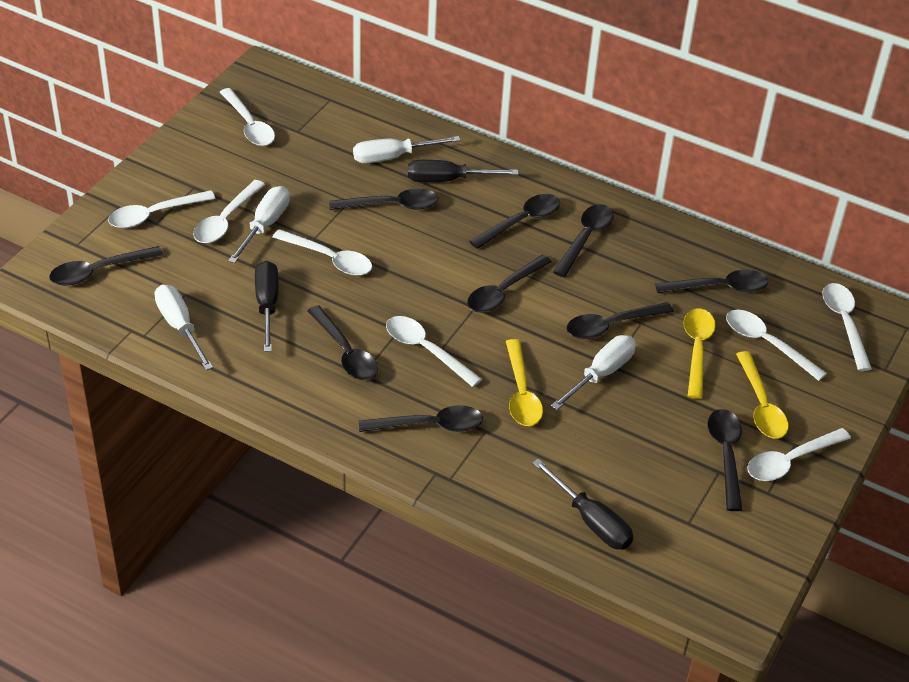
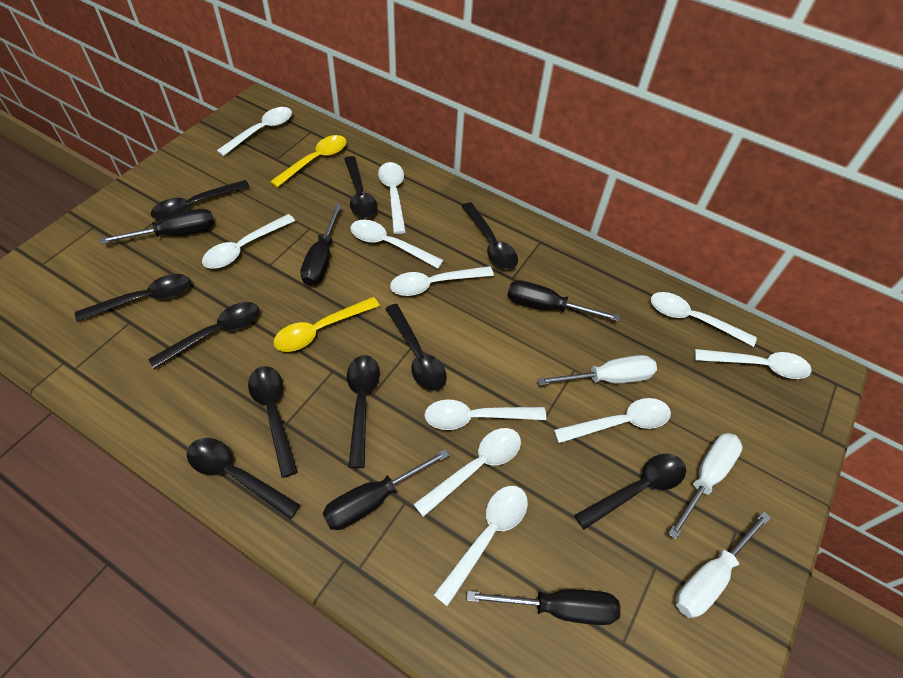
black screwdriver: [255,261,279,352] [408,160,519,182] [533,459,633,550] = 3 -> [100,209,214,244] [300,204,342,286] [322,449,450,530] [467,590,621,625] [507,280,620,321] = 5
white screwdriver: [154,284,213,370] [228,186,290,263] [353,136,461,163] [551,335,636,410] = 4 -> [538,355,657,385] [668,433,743,540] [676,511,771,618] = 3
white spoon: [108,190,215,228] [193,180,265,243] [220,88,275,146] [273,229,372,276] [386,316,482,387] [726,310,827,381] [747,428,851,481] [822,283,872,371] = 8 -> [202,214,295,269] [217,107,292,156] [350,220,444,269] [378,162,406,234] [390,266,494,296] [413,428,521,517] [424,399,546,430] [434,486,528,607] [554,398,671,443] [651,292,757,347] [694,349,811,379] = 11
yellow spoon: [506,339,543,426] [683,308,716,399] [736,351,789,439] = 3 -> [270,135,346,187] [273,297,380,352] = 2

